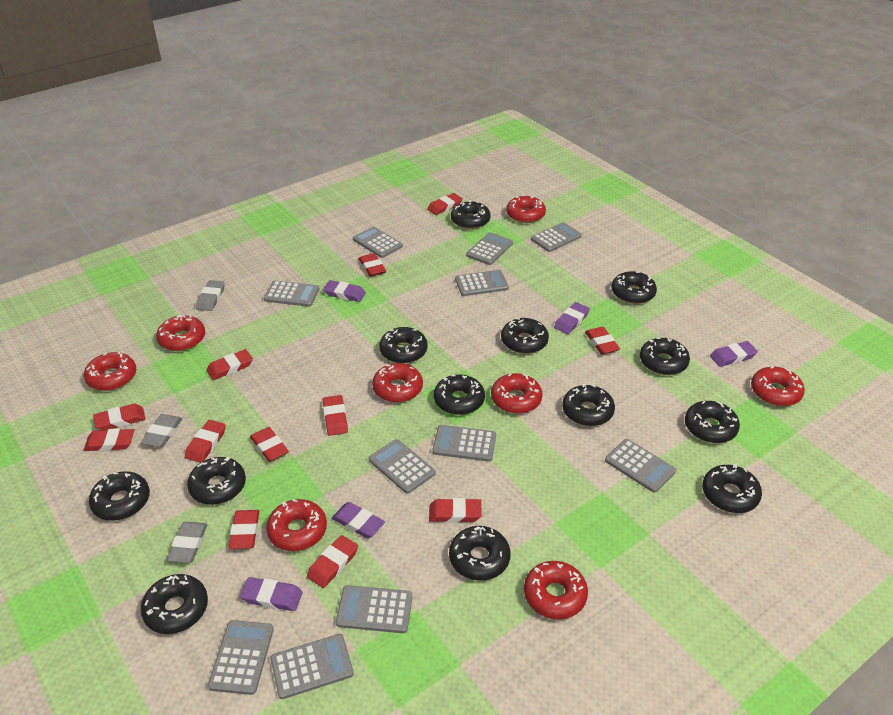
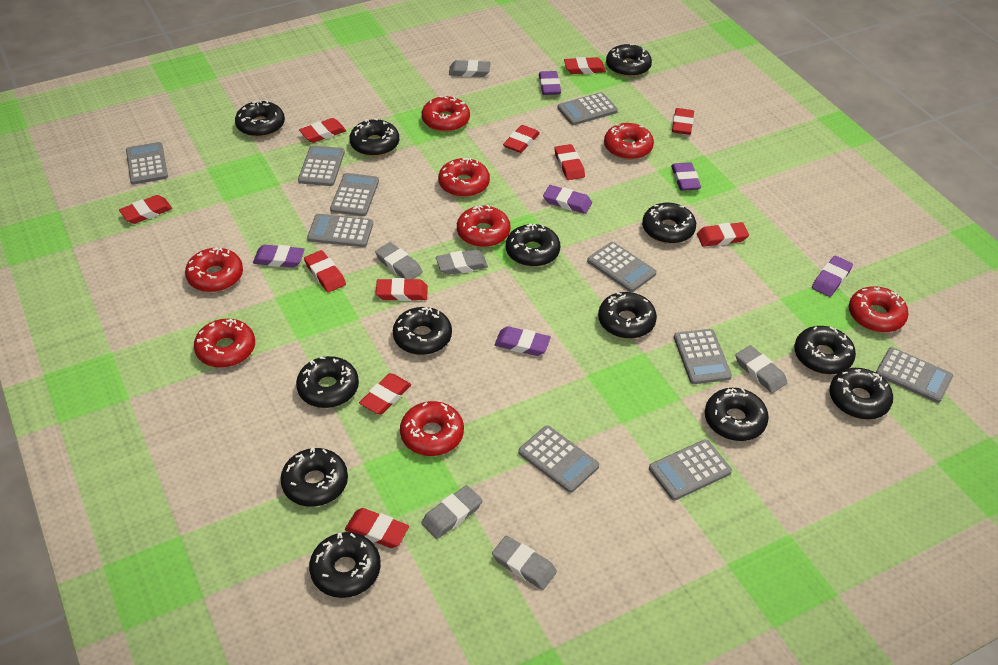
grey calculator: [208,620,274,695] [264,280,319,307] [270,634,354,699] [336,585,413,633] [353,227,403,258] [369,439,436,494] [432,425,496,462] [455,270,509,296] [466,232,513,265] [531,222,582,252] [605,439,676,493] = 11 -> [126,142,168,184] [298,145,345,186] [307,214,373,247] [330,173,379,216] [518,426,599,493] [557,92,618,125] [587,242,657,292] [649,439,732,500] [674,329,732,384] [876,347,953,403] = 10
grey eraser: [141,414,182,447] [167,522,207,563] [196,280,225,311] = 3 -> [375,242,423,279] [421,485,482,539] [436,249,488,275] [449,60,491,77] [492,536,557,590] [735,345,787,393] = 6
purple eraser: [240,577,303,611] [323,280,366,302] [332,502,385,539] [554,302,590,334] [710,341,758,367] = 5 -> [253,245,305,268] [494,326,551,356] [539,71,561,95] [543,185,592,214] [671,162,701,191] [812,256,853,297] = 6
red eraser: [84,429,134,451] [93,404,146,430] [185,420,226,463] [206,349,253,380] [229,510,259,549] [250,427,289,462] [307,535,358,588] [322,395,348,436] [359,253,386,277] [427,193,462,215] [429,498,482,523] [585,327,620,355] = 12 -> [119,195,172,224] [299,118,346,143] [304,250,346,292] [345,508,409,548] [359,373,411,415] [376,278,428,301] [503,125,540,153] [554,144,585,180] [564,57,606,74] [672,108,694,135] [697,222,749,247] = 11

